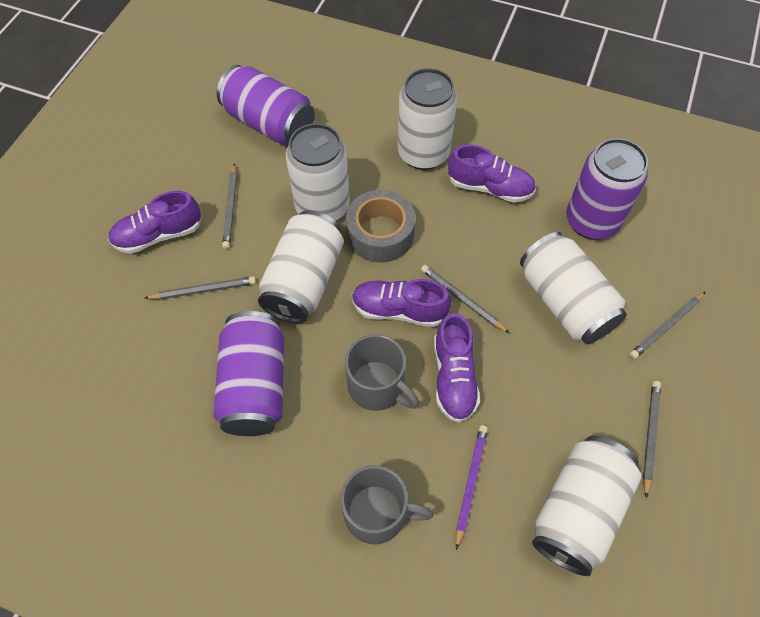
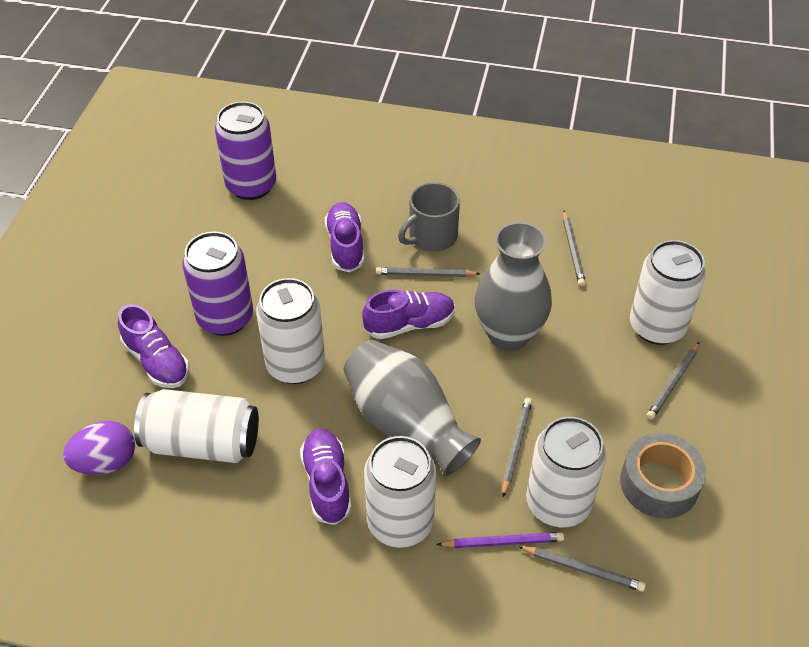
grey mug: [341,465,433,544] [345,334,419,411] = 2 -> [398,182,460,251] = 1
grey vase: none = 0 -> [344,340,481,476] [475,222,552,351] = 2
purple can: [214,311,284,436] [217,65,315,146] [566,138,648,240] = 3 -> [183,232,253,336] [215,102,276,200] = 2
purple egg: none = 0 -> [63,421,135,475] = 1

